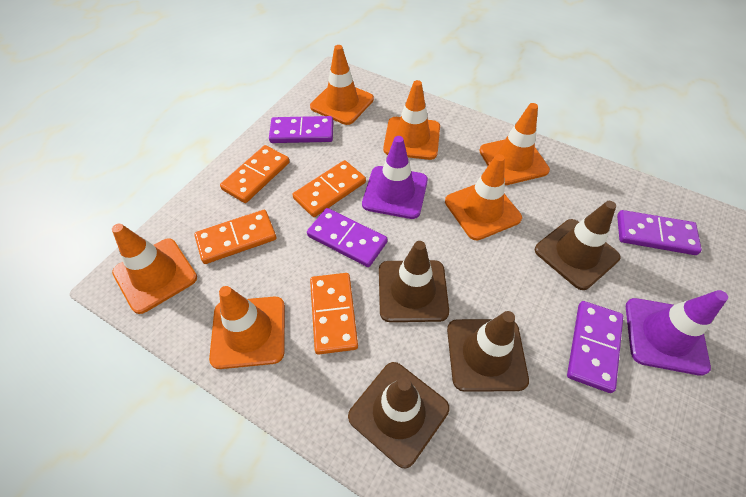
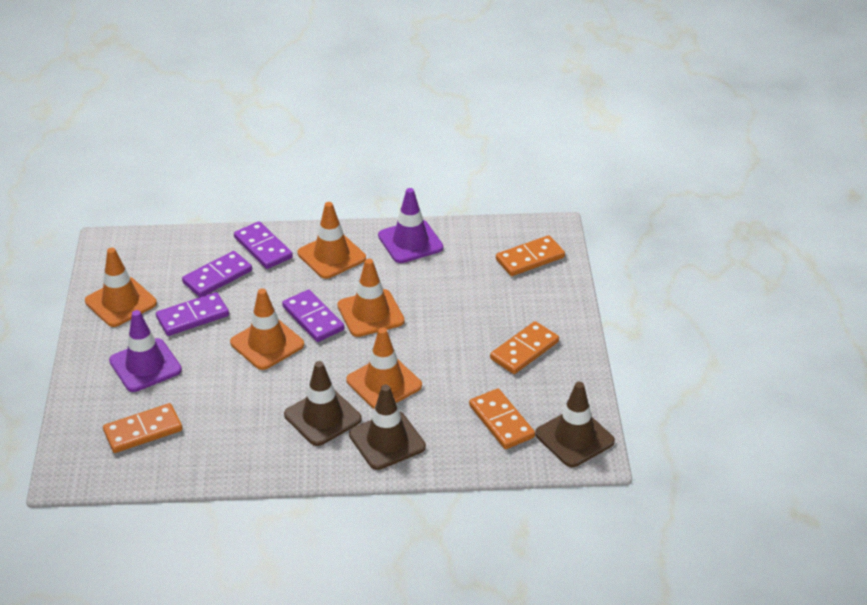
brown traffic cone: [348,362,450,468] [379,241,449,322] [447,311,529,392] [535,201,620,290] = 4 -> [284,361,362,446] [349,385,426,470] [535,382,615,467] = 3
orange traffic cone: [112,224,197,314] [209,286,285,369] [310,45,374,125] [383,80,440,160] [445,154,522,240] [479,103,550,185] = 6 -> [85,248,157,327] [230,288,304,370] [298,202,366,279] [337,259,405,337] [346,327,422,409] = 5

